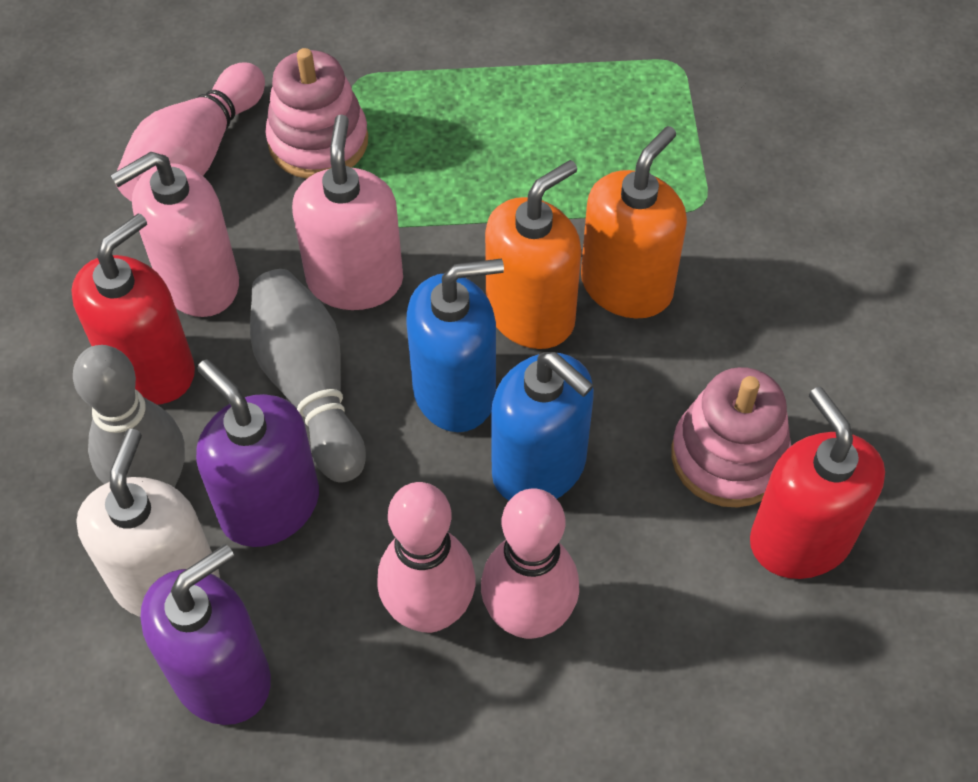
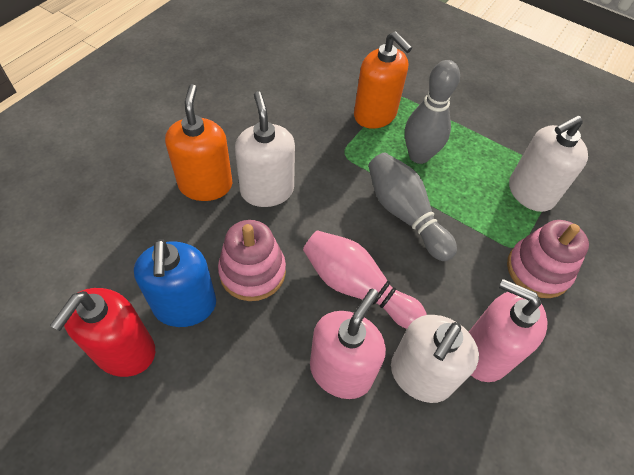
blue soap dispenser: [406,259,504,432] [491,352,594,500] = 2 -> [134,239,216,327] = 1
pink bowling pin: [116,62,265,201] [377,482,475,633] [481,489,579,639] = 3 -> [303,230,427,329] = 1
purple soap dispenser: [140,544,271,725] [196,359,319,547] = 2 -> none = 0
red soap dispenser: [71,213,195,404] [750,387,885,579] = 2 -> [50,288,155,377] = 1
white soap dispenser: [76,429,220,617] = 1 -> [235,91,295,207] [391,315,479,403] [509,115,588,212] = 3

